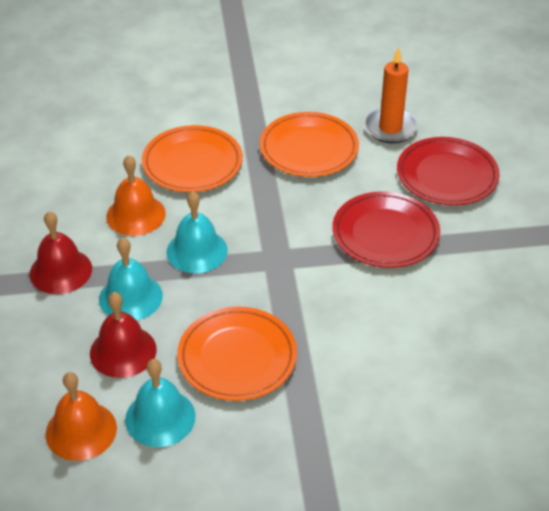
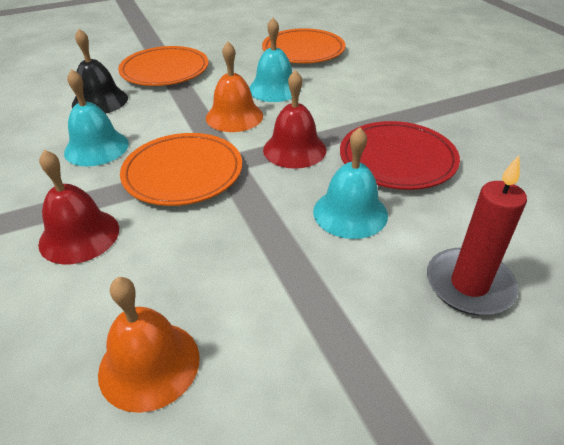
black bell: none = 0 -> [72,29,128,113] = 1
orange candle: [364,47,418,143] = 1 -> none = 0
red candle: none = 0 -> [427,155,527,315] = 1
red plate: [332,191,440,268] [397,137,500,205] = 2 -> [340,121,460,190] = 1

